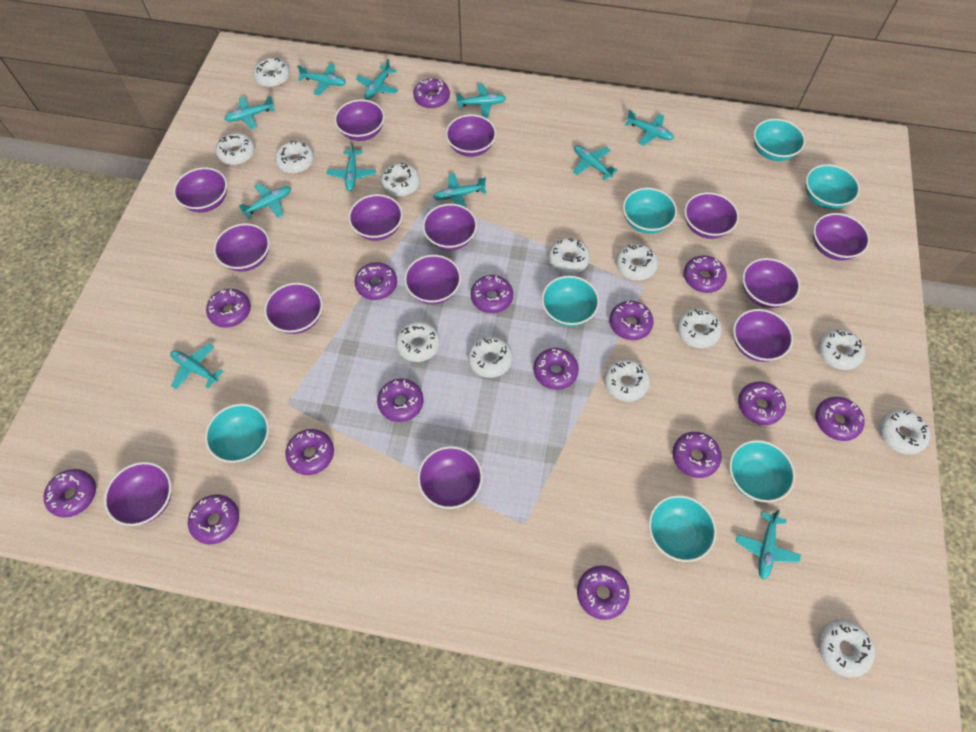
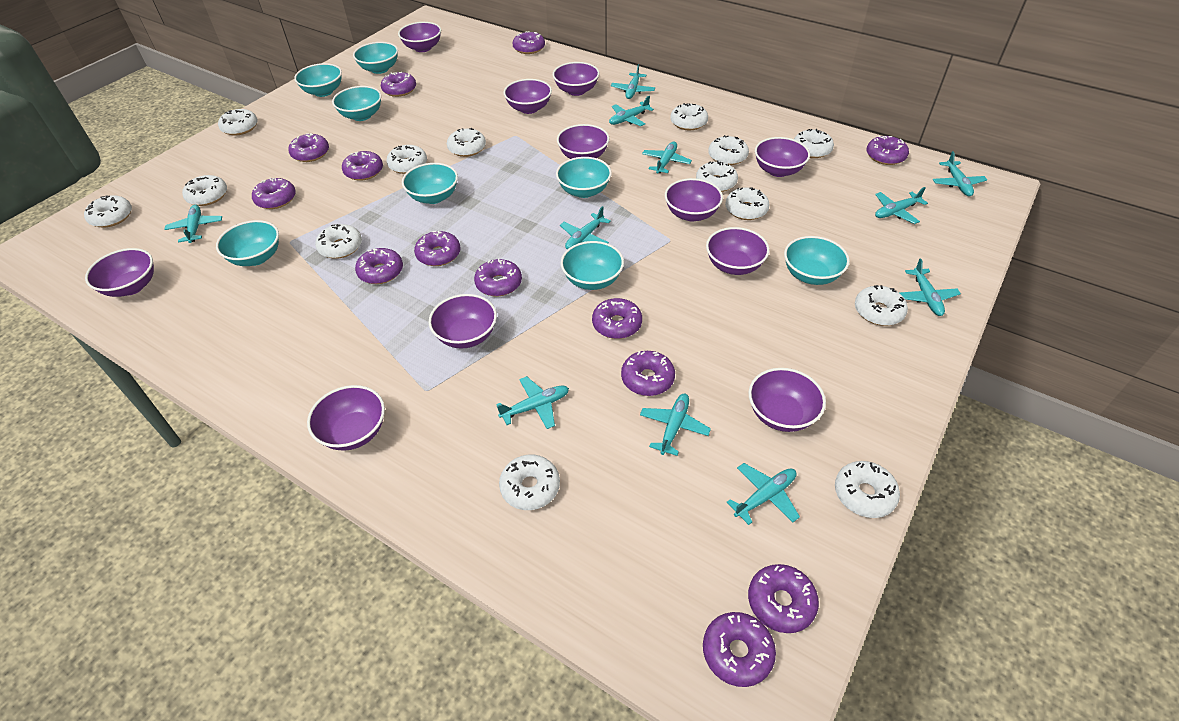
purple bowl: [104,462,172,526] [173,167,227,212] [213,223,270,271] [264,283,323,334] [334,99,385,141] [348,194,403,241] [404,255,461,304] [417,446,483,509] [422,203,477,251] [446,114,496,157] [684,192,739,239] [733,309,793,362] [742,258,800,308] [813,213,870,261] = 14 -> [85,248,154,297] [307,385,385,451] [398,22,441,52] [429,294,497,349] [503,79,552,114] [553,62,599,96] [557,124,609,159] [665,178,723,221] [706,227,769,275] [749,368,826,432] [755,137,810,177] = 11
purple donut: [43,469,96,518] [188,494,239,544] [206,289,251,328] [285,429,334,475] [355,262,397,300] [377,379,424,422] [413,78,450,109] [471,275,513,313] [533,348,579,390] [577,565,630,620] [609,301,654,340] [672,432,722,478] [684,255,727,293] [738,381,786,425] [815,397,864,441] = 15 -> [252,178,296,209] [288,133,329,162] [342,151,383,181] [355,248,403,284] [381,72,416,97] [414,231,460,266] [474,258,522,296] [512,31,545,54] [592,298,642,339] [621,351,675,396] [703,612,776,687] [748,564,819,633] [866,136,909,165] = 13
turquoise bowl: [205,403,269,463] [541,276,599,327] [623,188,677,234] [648,495,717,562] [729,440,795,502] [754,119,805,161] [806,164,860,209] = 7 -> [216,220,279,266] [294,63,342,97] [332,86,382,121] [353,42,398,74] [402,163,458,204] [556,157,612,198] [561,241,624,290] [784,236,850,285] = 8
white donut: [215,133,255,165] [253,58,290,87] [275,141,314,174] [381,163,420,196] [396,321,440,362] [468,336,513,378] [548,238,590,274] [604,359,650,402] [616,243,658,280] [677,308,722,348] [818,329,865,370] [818,620,875,677] [880,409,930,454] = 13 -> [84,195,132,228] [182,175,227,206] [218,109,258,136] [315,224,362,259] [386,145,427,174] [447,128,486,157] [499,455,560,510] [670,103,708,130] [696,161,738,192] [708,135,749,165] [725,187,770,220] [794,129,834,158] [835,461,900,518] [855,285,908,326] = 14

